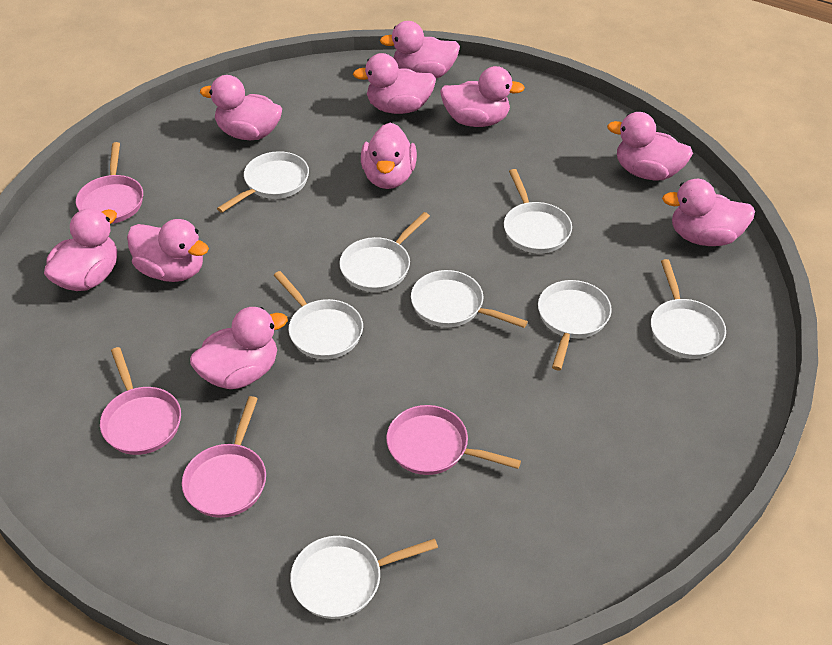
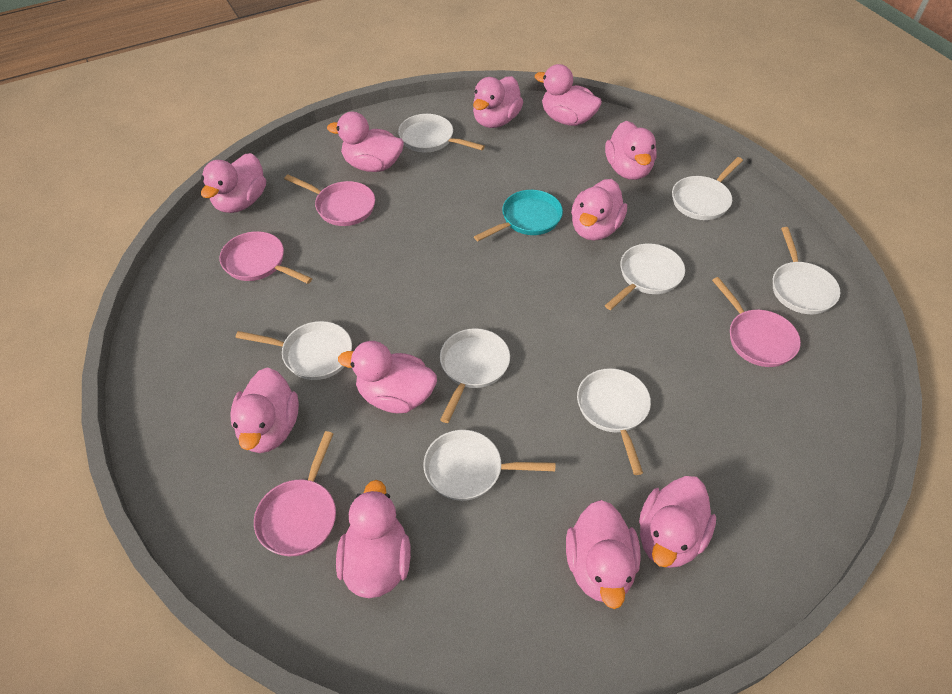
pink duck: [44,208,117,291] [127,219,209,282] [190,307,288,389] [200,75,282,140] [353,53,436,114] [361,122,417,189] [380,21,460,78] [440,66,525,127] [607,112,693,181] [662,179,755,246] = 10 -> [201,153,266,213] [230,367,299,453] [327,112,404,172] [336,480,411,598] [338,341,437,413] [473,76,523,128] [535,64,602,126] [566,500,641,609] [571,179,627,241] [605,121,657,180] [639,476,716,568] = 11
turquoise pan: none = 0 -> [474,190,563,241] = 1

